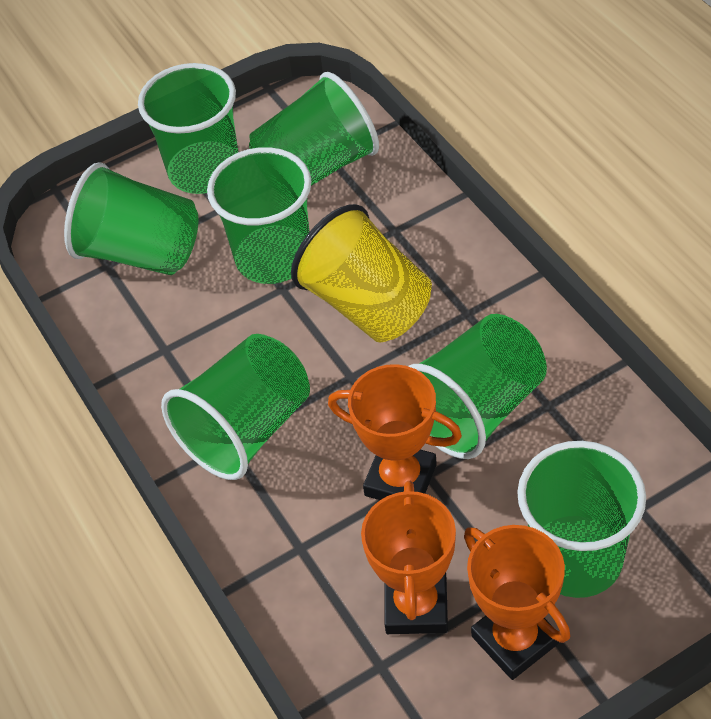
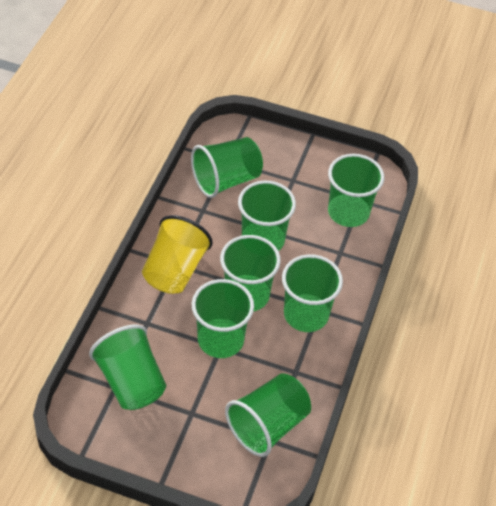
green cup: [64,162,198,275] [138,63,238,194] [161,334,310,480] [207,147,312,284] [249,72,379,186] [408,314,547,459] [517,441,646,598] = 7 -> [89,325,166,410] [191,137,263,198] [192,279,254,358] [220,235,281,312] [225,373,311,457] [238,180,296,251] [282,254,343,332] [328,154,384,227] = 8
orange trophy: [328,364,462,500] [361,481,456,634] [464,525,570,680] = 3 -> none = 0

